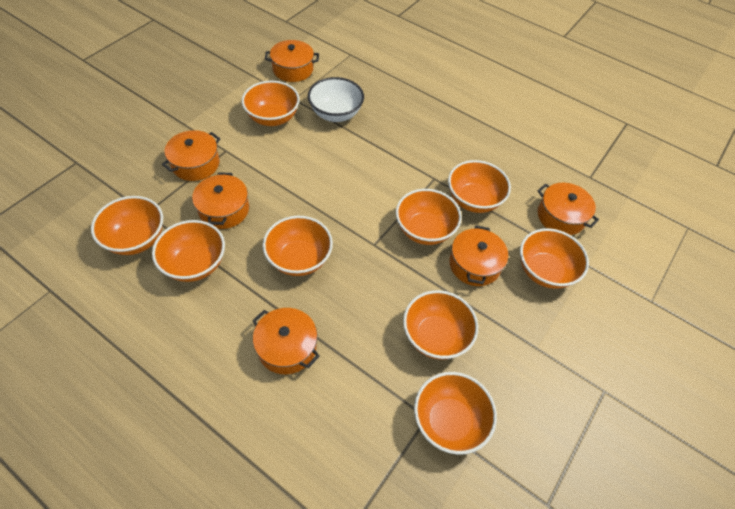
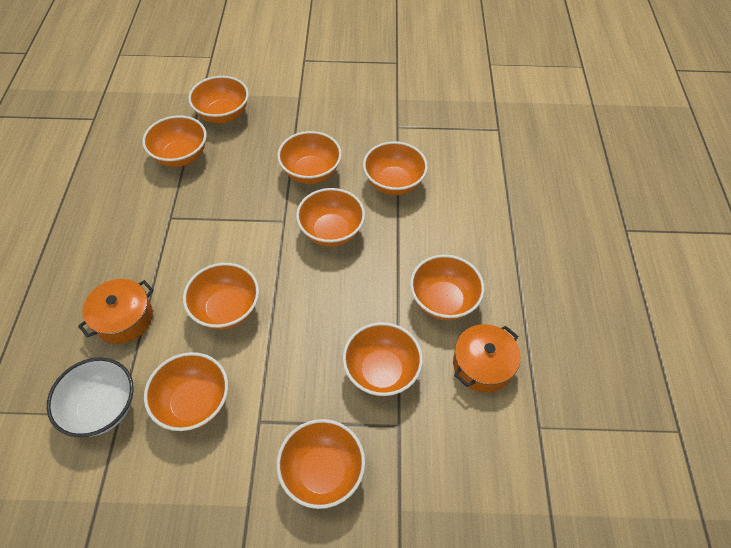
orange bowl: [91,196,163,255] [152,220,225,282] [242,80,300,126] [263,216,333,276] [396,189,462,245] [403,290,478,360] [414,372,497,455] [448,160,511,213] [520,228,589,289] = 9 -> [142,115,207,167] [144,352,228,431] [183,263,259,330] [188,76,249,123] [277,131,342,184] [277,419,365,509] [296,188,365,247] [343,322,423,397] [363,141,428,195] [410,255,485,320] = 10
orange pot: [162,130,220,181] [192,172,249,229] [252,308,320,374] [265,40,319,82] [449,225,508,286] [538,183,599,235] = 6 -> [78,279,154,344] [453,324,521,393] = 2

